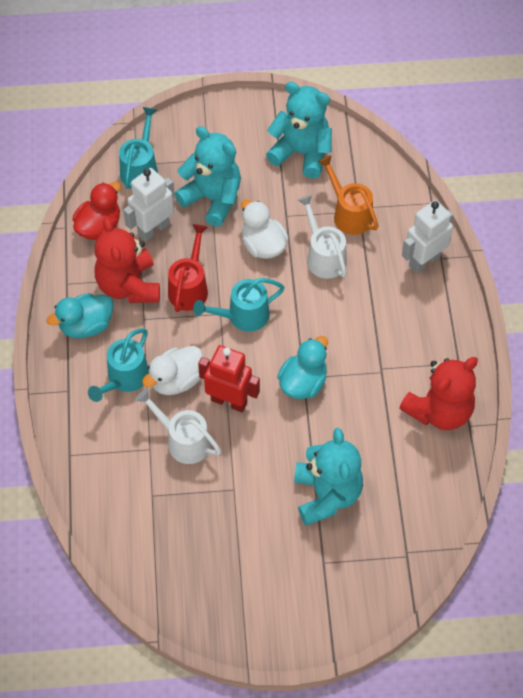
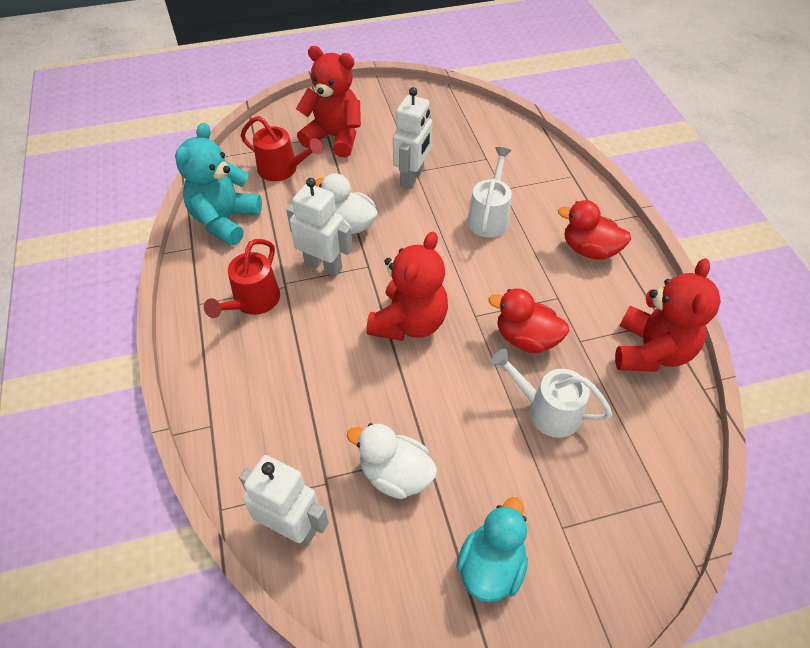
orange watering can: [318,155,379,235] = 1 -> none = 0
red duck: [73,182,121,240] = 1 -> [488,288,569,353] [558,200,631,260] = 2
red robot: [198,345,260,412] = 1 -> none = 0
red teddy bear: [94,218,160,303] [399,357,478,430] = 2 -> [296,46,361,158] [366,231,448,341] [615,258,721,372] = 3
red watering can: [168,224,208,312] = 1 -> [204,239,280,318] [240,116,323,181] = 2
turquoise duck: [47,293,114,338] [277,336,328,399] = 2 -> [456,497,528,602] = 1
turquoise teddy bear: [175,126,241,227] [266,82,332,178] [294,428,363,526] = 3 -> [175,123,262,246] = 1
turquoise watering can: [88,328,149,402] [119,107,158,189] [193,278,285,332] = 3 -> none = 0
white robot: [123,168,175,242] [402,200,453,273] = 2 -> [239,455,329,546] [286,178,353,277] [393,87,432,189] = 3

